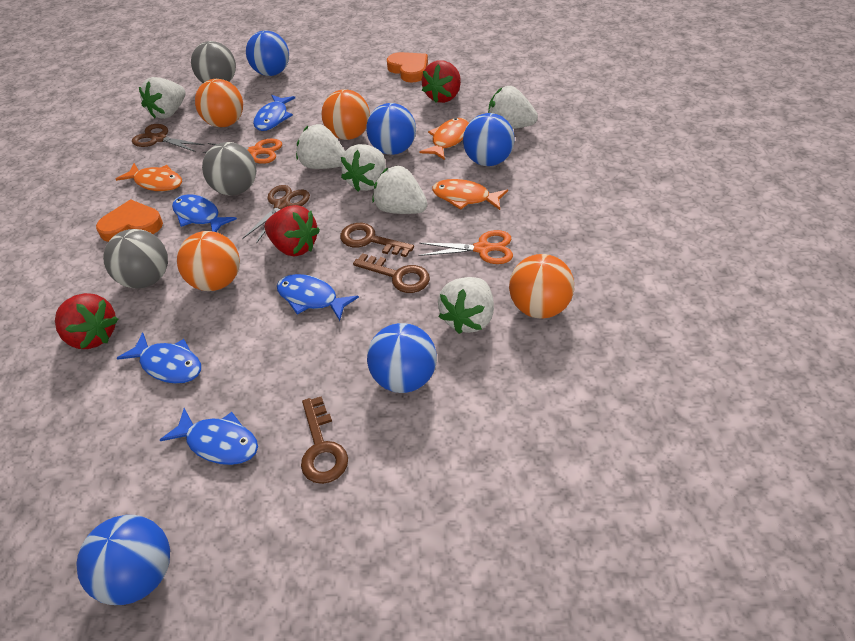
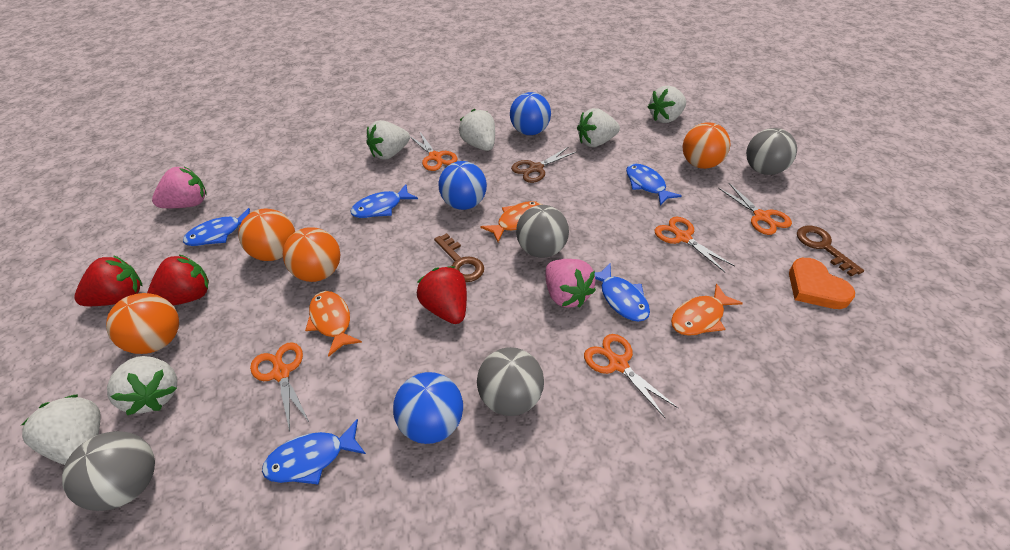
blue ball: [77,515,170,605] [246,30,289,76] [366,103,416,155] [367,323,437,393] [463,113,515,166] = 5 -> [393,372,463,444] [439,161,487,210] [510,92,551,135] = 3
brown key: [301,396,348,484] [340,223,414,257] [353,253,430,293] = 3 -> [434,233,484,282] [797,226,864,276] = 2
brown scissors: [132,124,204,152] [242,185,310,244] = 2 -> [511,147,576,183] = 1
grey ball: [103,229,168,289] [191,41,236,83] [202,142,256,196] = 3 -> [62,431,155,511] [477,347,544,416] [516,205,569,258] [746,128,797,175] = 4
orange heart: [96,200,163,242] [387,52,428,83] = 2 -> [789,258,855,309] = 1
orange scissors: [203,139,282,164] [419,230,513,264] = 2 -> [250,342,309,431] [410,132,457,171] [584,334,678,419] [655,217,735,272] [718,183,792,235] = 5
pink strawberry: none = 0 -> [152,167,206,208] [546,259,596,308] = 2

